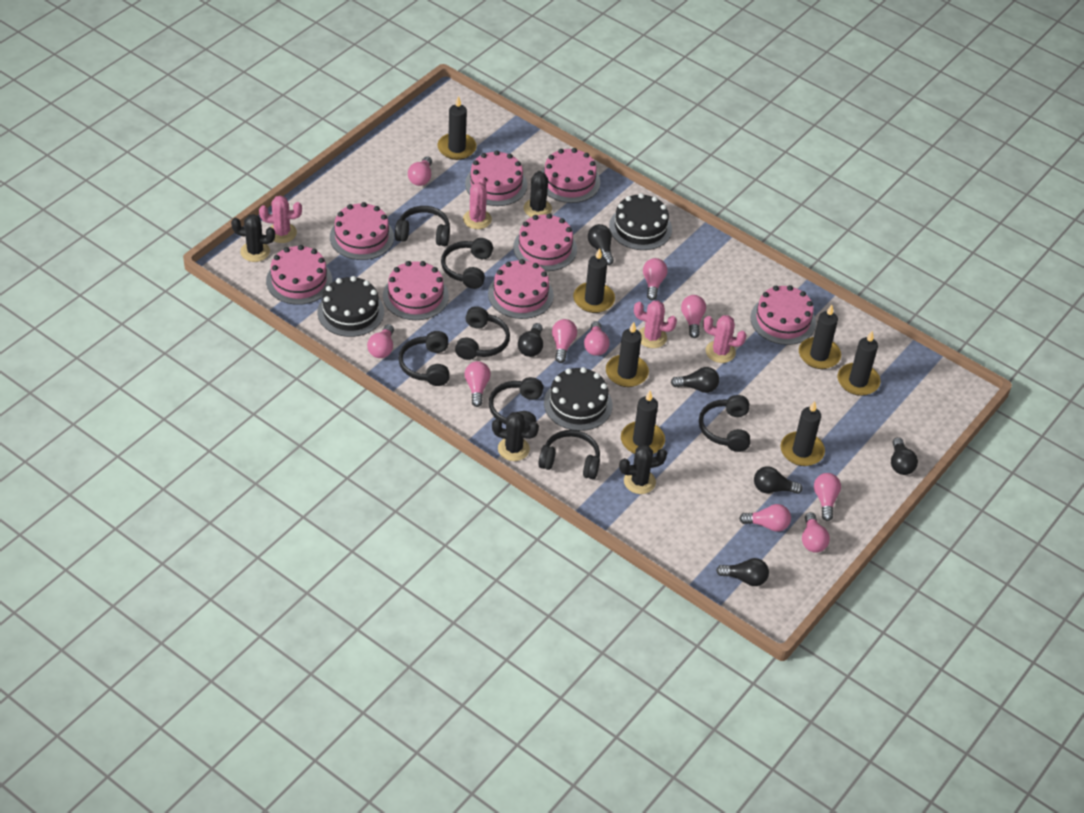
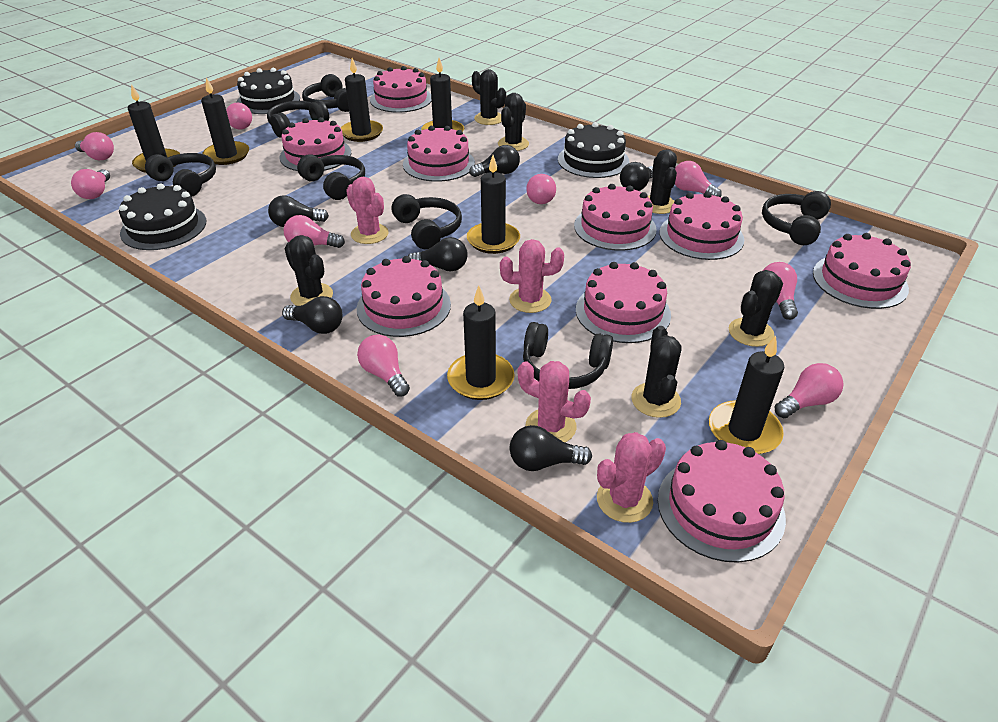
black cactus: [231,214,275,262] [492,412,539,461] [523,171,552,217] [619,445,667,494] = 4 -> [284,235,333,306] [472,69,506,125] [498,93,529,151] [631,326,682,418] [648,149,677,214] [729,270,783,347] = 6
pink cake: [266,245,332,305] [330,202,394,260] [383,261,449,320] [465,150,527,206] [488,259,554,319] [513,213,577,271] [541,148,600,203] [750,285,816,345] = 8 -> [280,117,352,171] [357,256,451,337] [370,66,432,113] [403,126,475,182] [574,184,657,251] [576,262,671,343] [658,440,786,563] [659,192,744,260] [813,233,911,309] = 9
pink light bulb: [367,324,394,358] [408,156,432,186] [464,361,491,407] [552,319,577,363] [584,321,610,356] [643,258,668,300] [681,295,706,338] [739,504,791,532] [802,512,830,553] [814,473,841,521] = 10 -> [71,169,110,199] [75,132,114,160] [226,103,252,129] [284,215,345,248] [357,335,410,397] [526,174,556,204] [675,161,722,197] [763,262,798,320] [775,363,844,418] = 9

